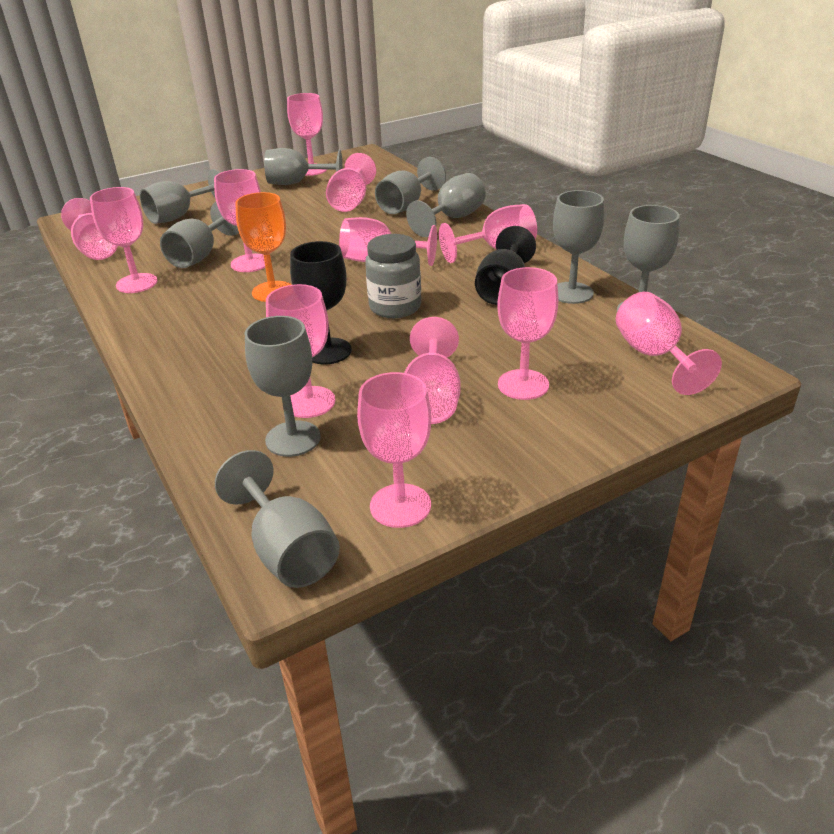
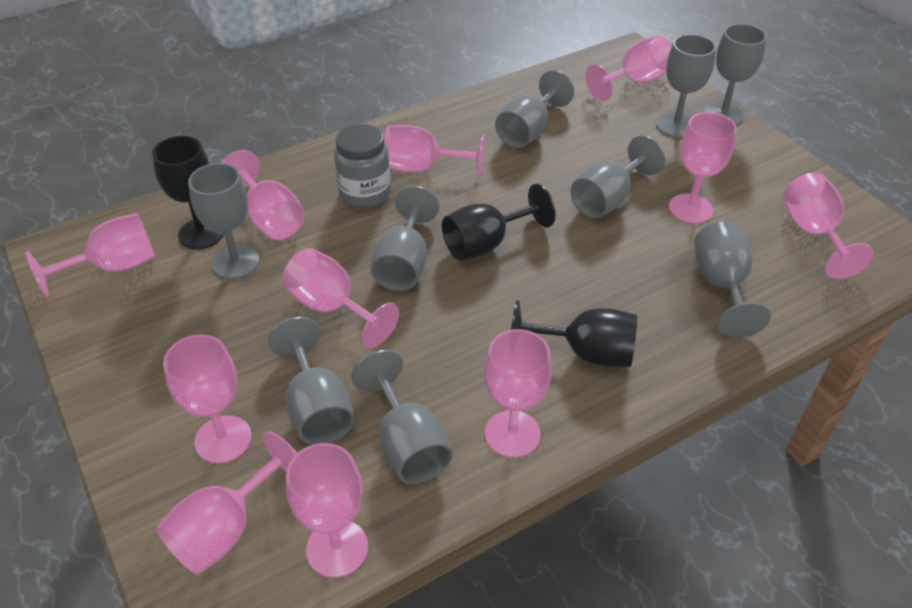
black goblet: [290,241,352,364] [475,226,536,305] = 2 -> [152,136,224,249] [442,183,556,260] [511,300,637,367] = 3
orange goblet: [235,192,291,302] = 1 -> none = 0
pink goblet: [61,198,118,260] [90,187,158,293] [214,169,265,272] [266,284,335,418] [287,93,327,176] [326,153,376,212] [339,217,437,266] [357,372,431,528] [404,317,461,424] [439,204,537,263] [497,267,558,400] [616,292,722,395] = 12 -> [25,213,156,297] [156,431,297,575] [163,335,252,463] [221,150,305,240] [282,248,399,348] [286,443,368,578] [384,125,485,178] [484,329,552,458] [585,36,672,102] [669,112,737,223] [783,172,874,279] = 11

